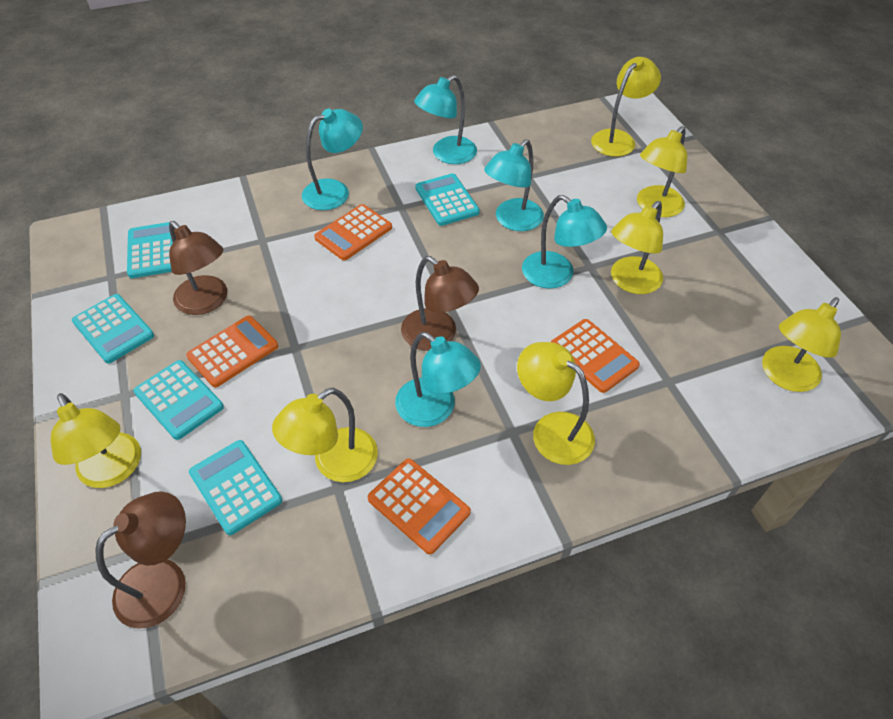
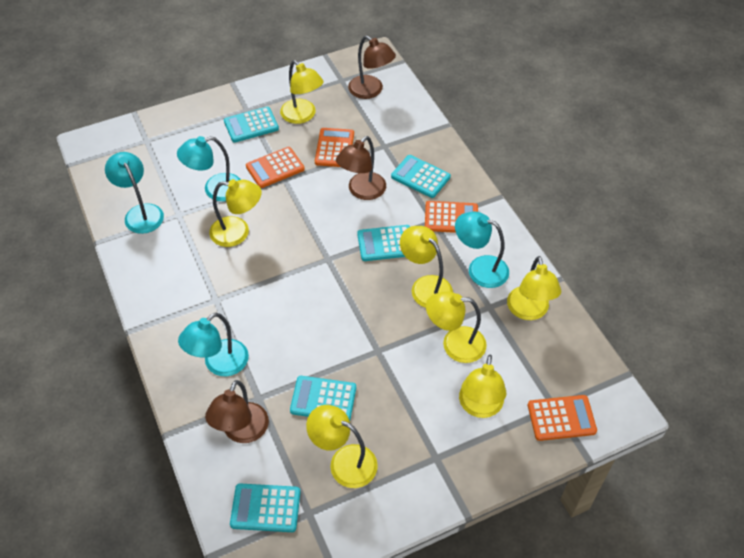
turquoise lamp: [302,109,363,210] [395,332,481,427] [414,75,477,164] [484,139,544,231] [522,195,607,289] = 5 -> [105,152,164,234] [177,136,241,201] [178,313,249,376] [455,211,509,288] = 4

